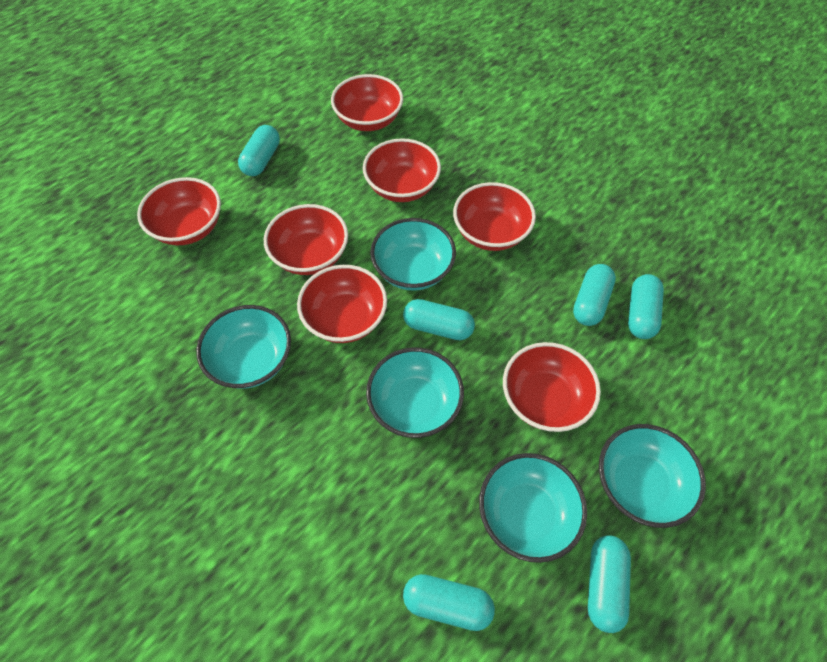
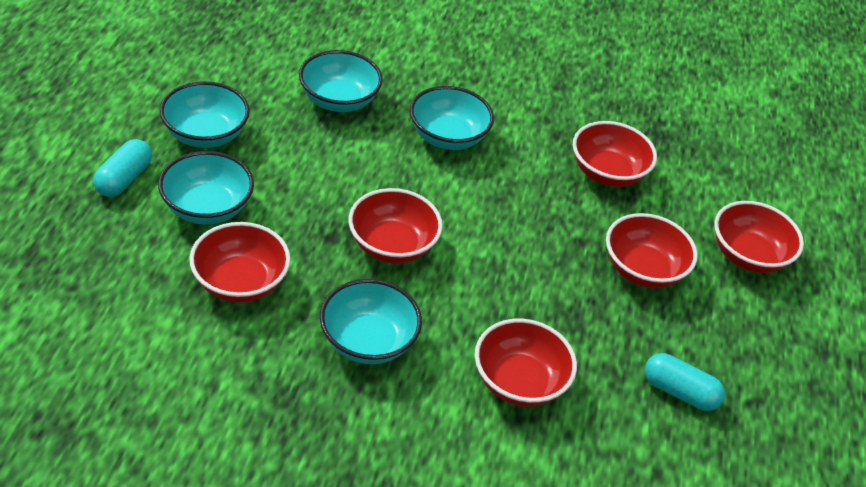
red bowl: [137,177,221,245] [264,204,348,275] [297,265,387,343] [331,74,403,131] [363,138,441,202] [453,182,536,251] [503,342,601,432] = 7 -> [189,222,290,303] [349,188,443,263] [475,319,577,407] [573,121,657,187] [606,213,698,288] [714,201,804,273] = 6
turquoise capsule: [238,125,280,176] [403,299,475,340] [403,574,495,631] [573,264,616,326] [588,535,631,633] [628,274,664,339] = 6 -> [93,139,152,197] [645,353,725,411] = 2

